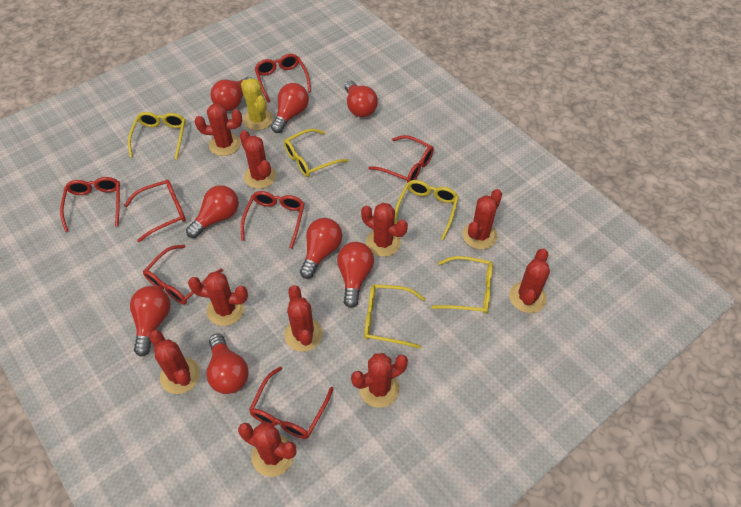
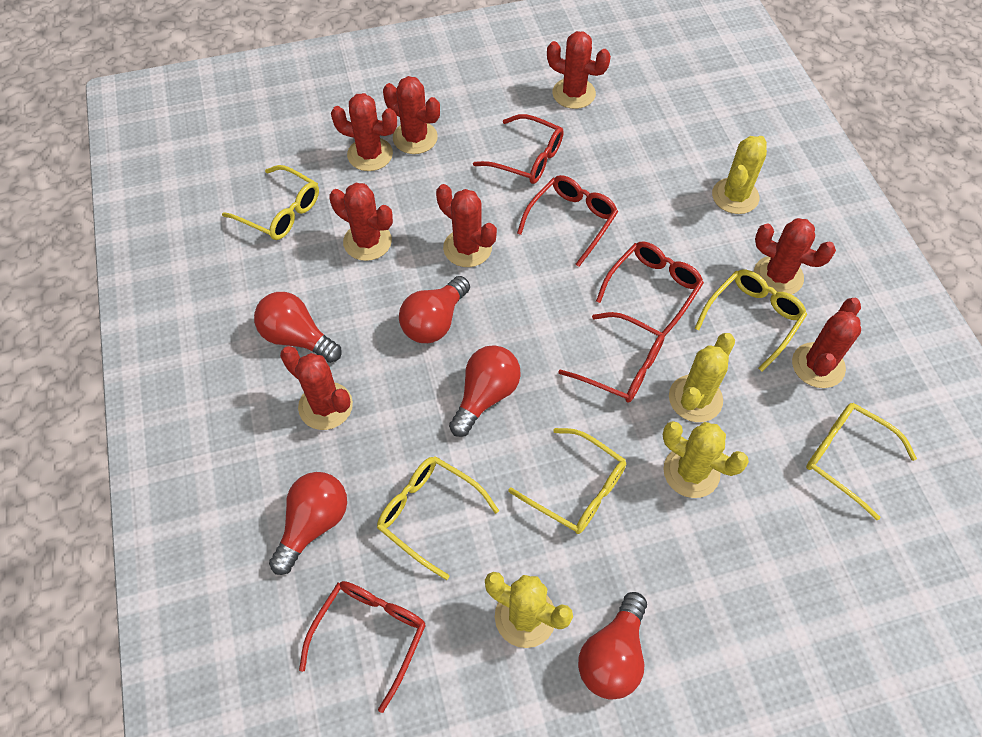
red cactus: [149,330,200,394] [188,271,248,326] [195,103,242,156] [238,422,297,477] [240,130,277,189] [284,285,323,352] [351,353,408,408] [361,203,408,257] [462,189,502,249] [509,248,550,313] = 10 -> [280,346,353,430] [329,183,393,261] [331,93,397,171] [383,76,440,154] [436,184,497,267] [547,31,611,109] [754,218,836,295] [792,298,861,388] = 8
red glasses: [60,177,120,232] [124,180,186,242] [143,244,223,305] [241,191,305,249] [249,366,333,439] [255,54,311,103] [368,135,434,182] = 7 -> [299,581,426,713] [473,114,564,184] [517,175,618,267] [558,312,665,403] [596,242,704,336] = 5
red light bulb: [130,286,171,357] [186,185,239,238] [207,334,249,394] [210,77,251,111] [271,83,309,133] [300,218,342,279] [337,242,374,308] [345,81,378,117] = 8 -> [254,292,342,363] [269,472,347,575] [399,276,470,343] [449,345,521,437] [578,592,647,700] = 5
yellow cactus: [241,78,274,130] = 1 -> [485,572,573,648] [663,421,749,498] [669,333,735,422] [712,136,767,214] = 4

